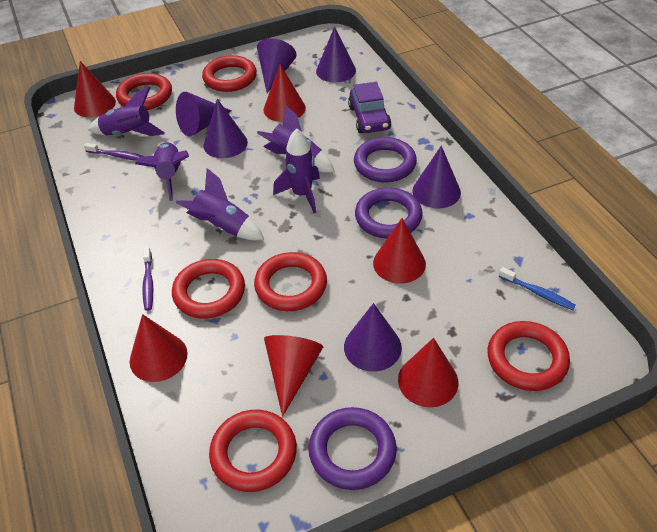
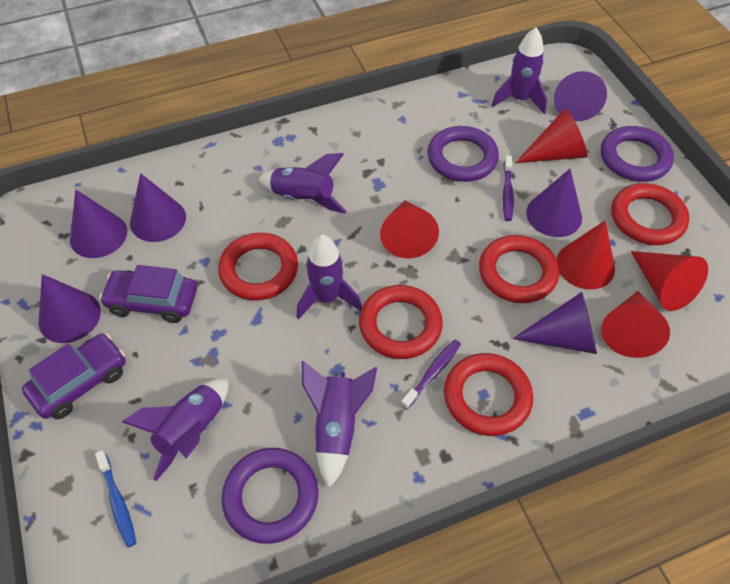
purple car: [348,82,391,133] = 1 -> [22,333,126,419] [99,265,197,323] = 2
red cone: [74,61,116,117] [130,314,188,382] [264,64,306,122] [264,335,323,417] [373,218,426,284] [398,338,458,407] = 6 -> [380,200,439,258] [515,109,587,163] [557,220,615,289] [601,291,670,358] [631,251,708,311] = 5
red ring: [116,73,172,110] [172,259,245,319] [202,55,257,92] [209,410,297,492] [254,252,327,311] [487,321,570,391] = 6 -> [218,233,298,300] [359,285,443,359] [444,353,533,436] [479,235,559,303] [612,183,689,245] = 5

